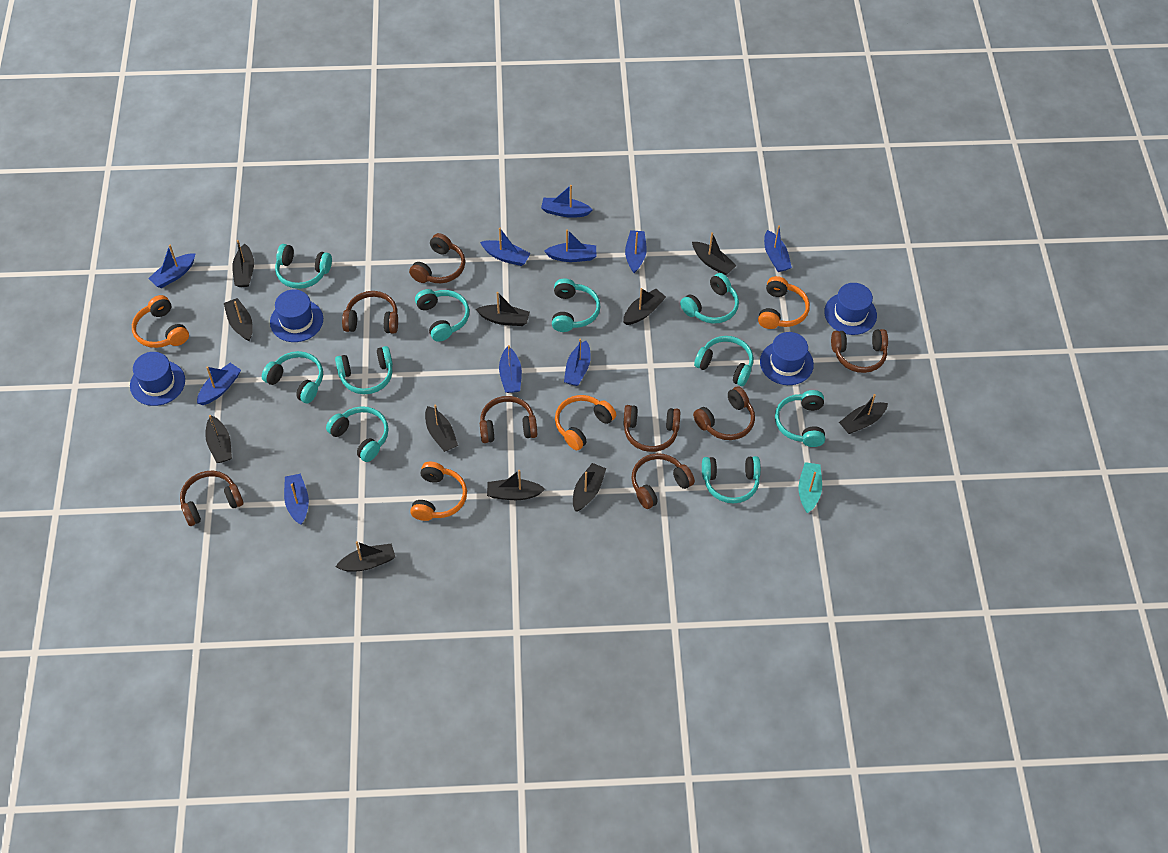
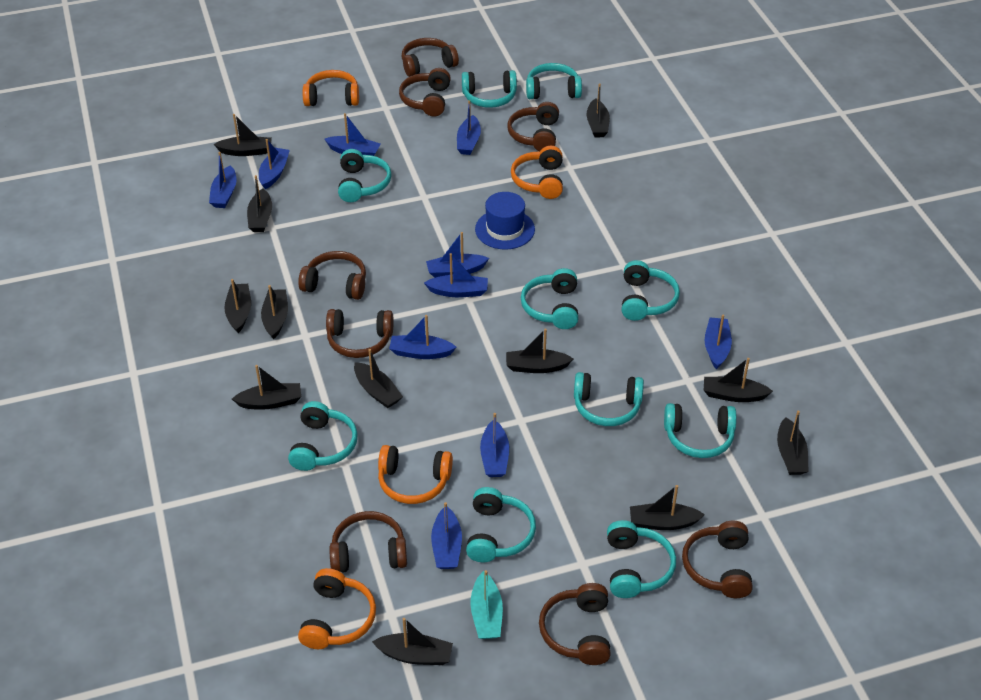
black boat: [205,415,232,463] [224,298,253,342] [232,240,254,287] [336,541,395,572] [425,404,458,452] [476,292,530,326] [487,470,545,500] [573,463,606,512] [623,288,666,325] [692,232,737,275] [839,394,888,434] = 11 -> [214,114,272,156] [224,279,251,333] [232,365,301,410] [247,175,272,232] [261,285,288,339] [354,349,403,408] [372,618,453,665] [506,329,573,373] [587,83,610,137] [630,485,705,530] [703,358,773,402] [777,411,809,475] = 12
blue hat: [130,352,185,406] [270,289,323,342] [760,332,814,385] [824,283,877,335] = 4 -> [475,192,535,250] = 1

